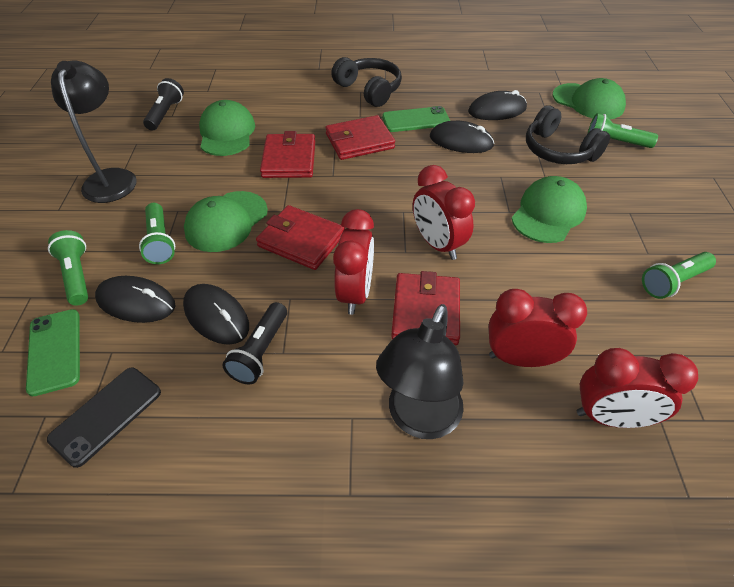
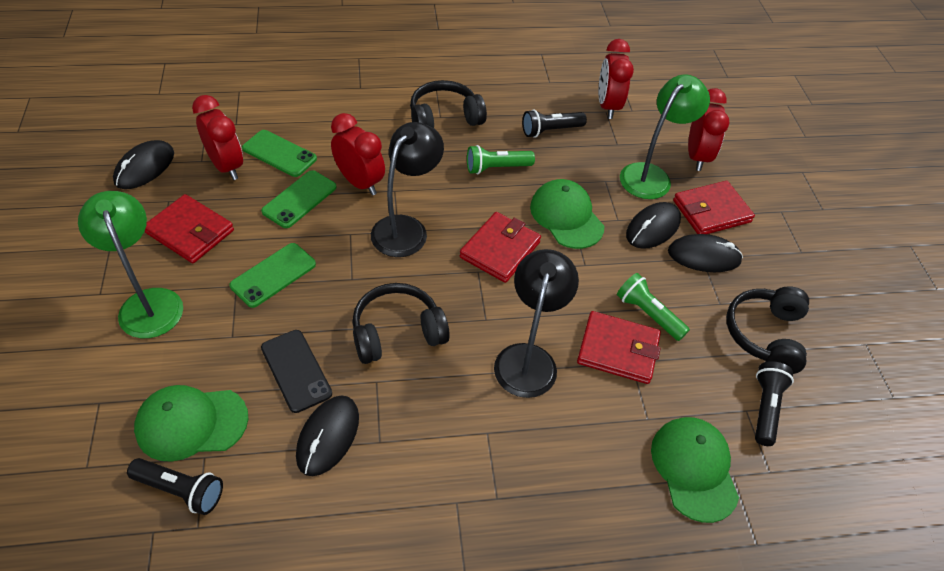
black flashlight: [143,78,184,131] [222,302,287,385] = 2 -> [127,458,223,515] [522,109,587,138] [755,361,794,446] = 3
black headphones: [331,57,402,107] [526,105,610,164] = 2 -> [352,283,450,364] [410,80,487,128] [726,286,809,374] = 3
green cap: [184,191,268,252] [199,100,255,156] [511,176,587,243] [553,78,626,119] = 4 -> [134,385,248,462] [530,179,604,249] [651,417,739,523] = 3
green flashlight: [48,230,88,306] [139,203,175,264] [588,113,658,148] [642,252,716,299] = 4 -> [467,145,535,174] [617,273,690,341] = 2
green lamp: none = 0 -> [78,191,183,338] [620,75,710,199] = 2
green phone: [26,309,80,396] [382,106,450,132] = 2 -> [230,243,316,308] [242,130,317,177] [261,170,336,228] = 3

